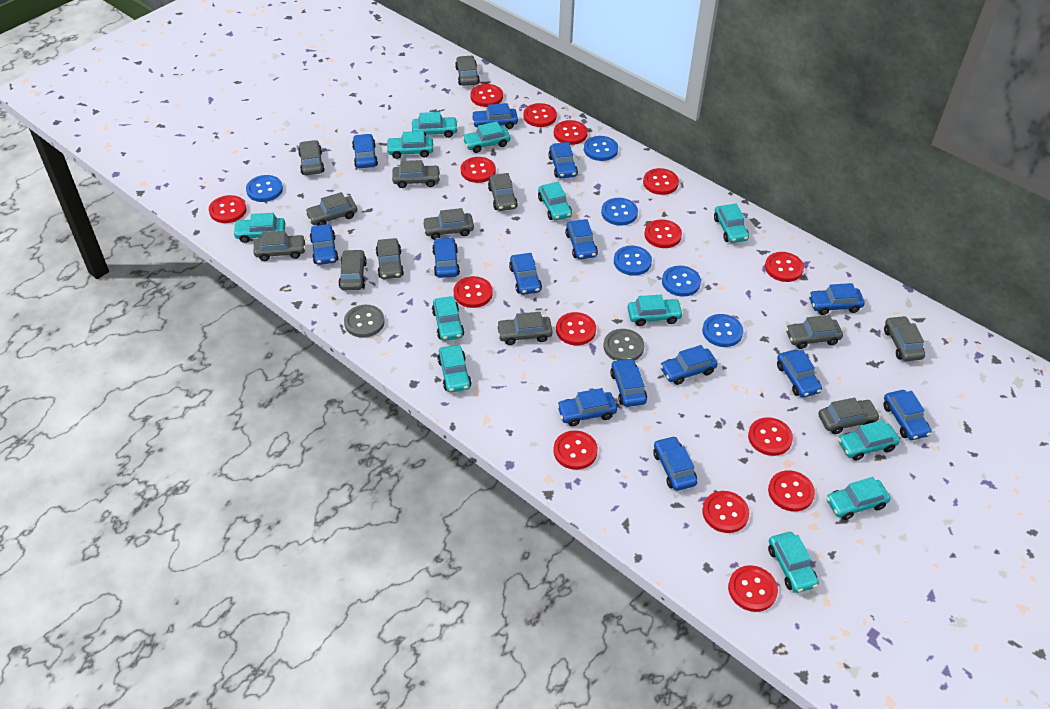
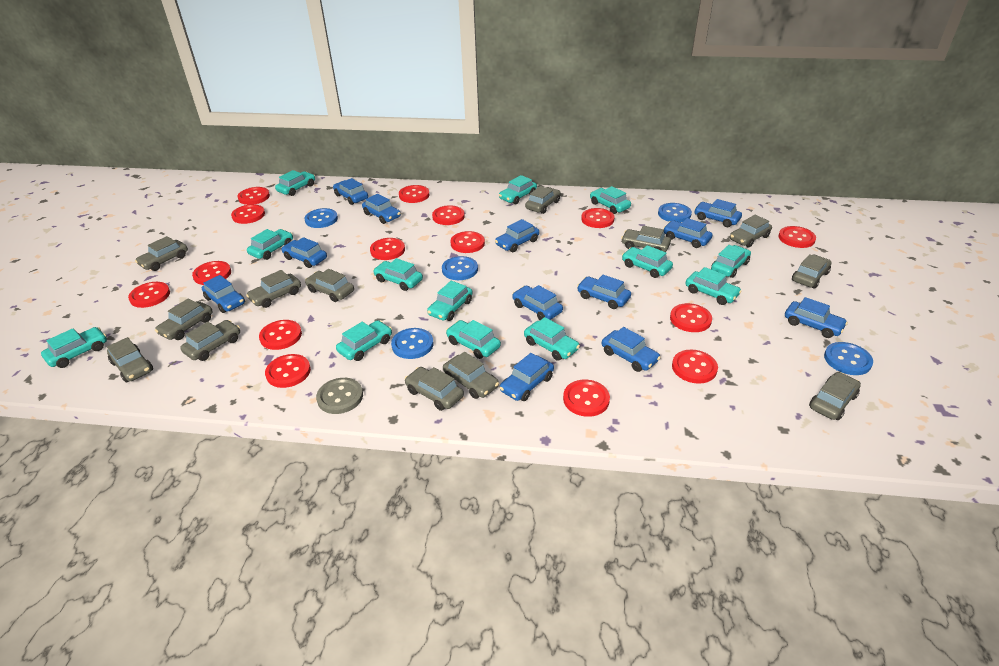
blue button: [246,175,283,202] [584,136,618,161] [601,198,638,226] [614,246,652,276] [662,266,701,297] [702,314,743,347] = 6 -> [305,208,338,228] [391,328,434,359] [442,256,478,280] [658,203,692,222] [824,342,873,375] = 5
blue car: [310,224,339,265] [352,134,378,168] [432,237,460,278] [472,103,518,129] [509,253,542,295] [548,142,578,178] [557,388,617,426] [565,219,598,259] [610,358,647,407] [653,436,698,491] [660,345,718,385] [777,350,822,397] [809,283,865,315] [883,390,932,440] = 14 -> [202,275,245,313] [281,237,327,268] [333,178,368,205] [362,194,401,224] [495,219,539,252] [500,353,554,401] [512,285,563,320] [577,275,631,309] [602,327,661,372] [663,218,712,248] [694,199,742,227] [785,297,848,338] = 12
grey button: [344,305,385,338] [603,329,644,361] = 2 -> [316,378,363,414] = 1
turquoise car: [233,213,285,243] [386,131,433,159] [412,112,458,138] [432,296,464,341] [437,345,472,393] [462,122,510,153] [538,182,572,221] [627,295,683,326] [714,204,749,243] [768,532,819,593] [826,477,891,520] [838,420,900,461] = 12 -> [41,327,107,368] [247,229,293,260] [275,170,315,196] [336,320,392,361] [373,258,423,291] [427,281,472,321] [446,320,501,359] [499,175,537,204] [524,317,580,361] [590,186,631,214] [622,245,673,278] [685,267,742,305] [711,245,751,278] = 13

